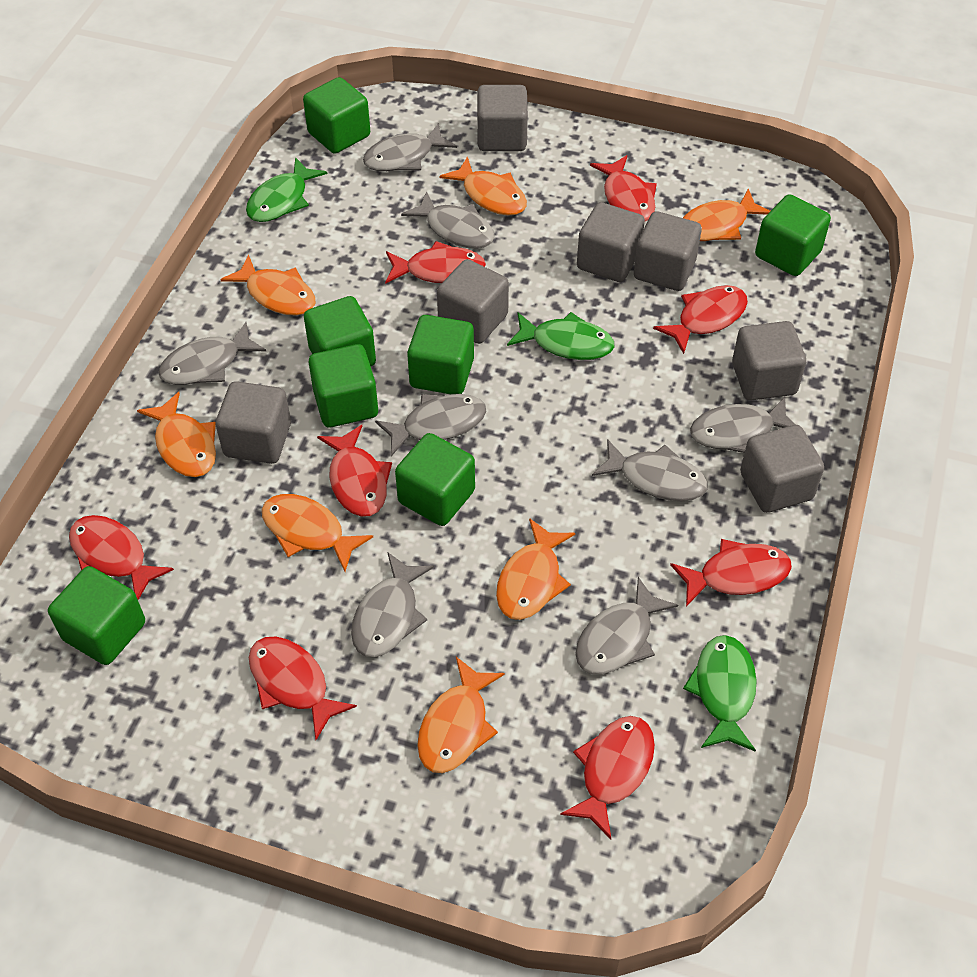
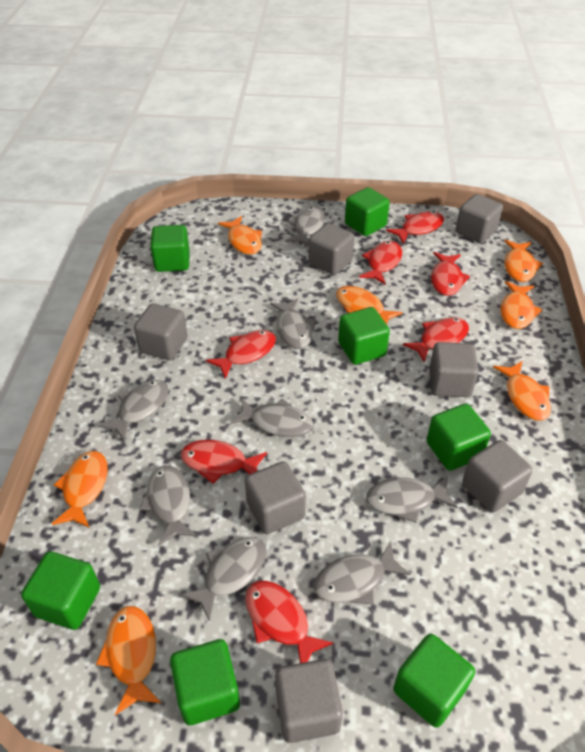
green fish: [246,157,327,222] [507,312,615,360] [683,635,757,752] = 3 -> none = 0
red fish: [69,515,174,600] [249,636,357,740] [317,425,392,517] [385,241,486,284] [560,716,655,839] [590,155,657,221] [653,285,748,354] [670,539,792,606] = 8 -> [181,440,267,484] [206,330,276,378] [245,581,334,663] [359,241,402,285] [386,211,444,243] [403,317,469,363] [431,252,470,296] = 7

